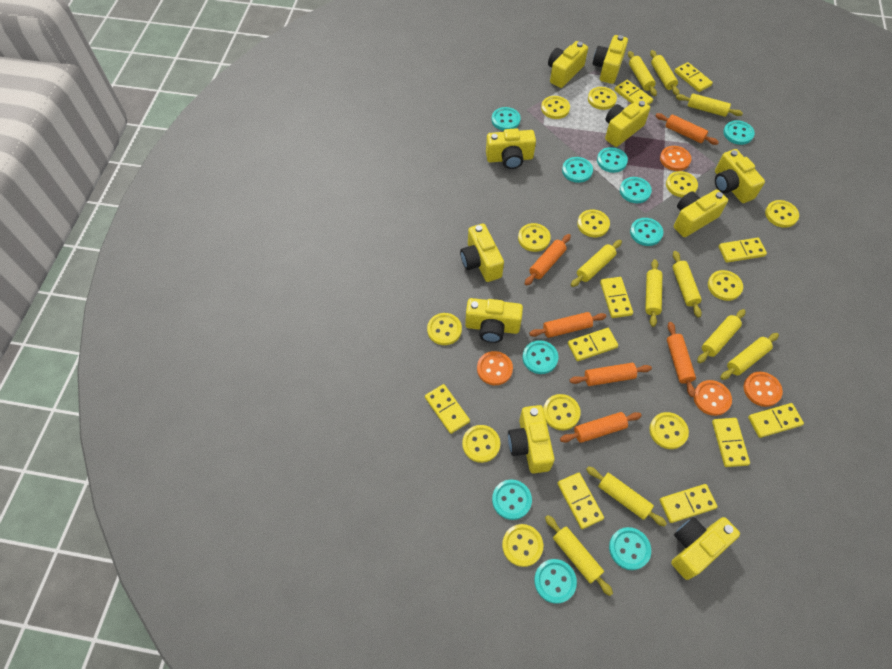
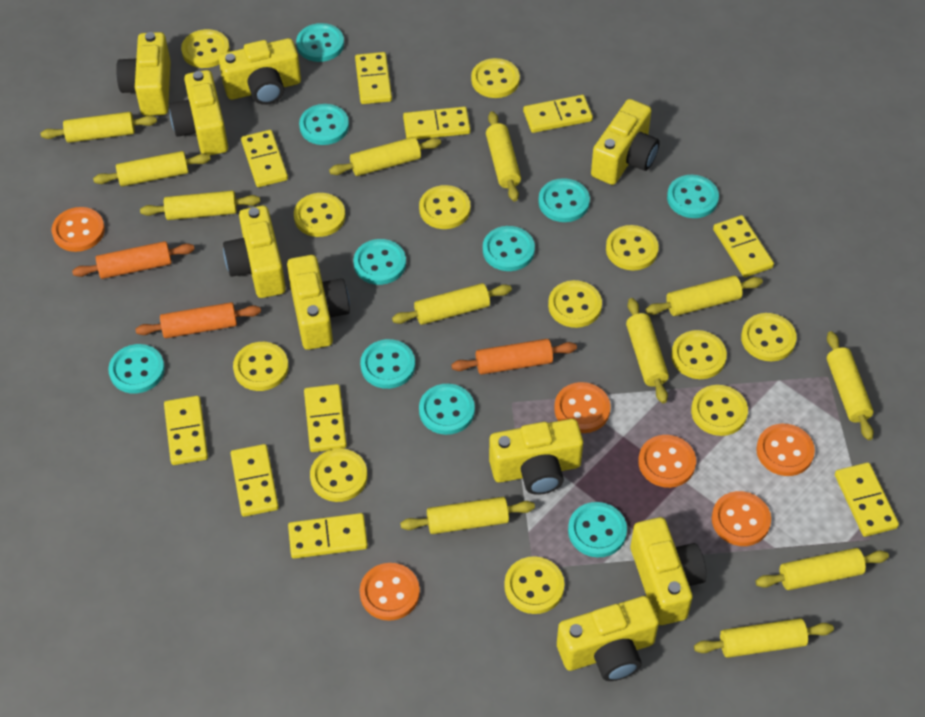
orange button: [477,351,513,385] [660,146,691,171] [693,380,732,416] [743,372,783,407] = 4 -> [52,207,105,252] [360,563,420,621] [554,382,610,433] [638,435,696,488] [712,491,771,546] [756,424,815,476] = 6
orange rolling pin: [525,234,571,286] [529,312,607,338] [560,412,642,443] [570,363,652,386] [655,113,719,145] [667,322,696,397] = 6 -> [72,241,195,279] [135,302,261,338] [451,339,577,375] = 3
yellow camera: [460,223,504,282] [465,298,523,343] [486,128,536,169] [508,405,555,474] [548,41,588,88] [593,35,628,84] [605,99,650,147] [671,517,740,580] [674,190,728,237] [715,149,765,203] = 10 -> [116,32,171,116] [169,70,228,155] [219,38,301,105] [223,206,286,298] [287,255,350,350] [489,419,583,495] [557,596,659,681] [591,99,660,185] [631,517,707,625] = 9
yellow rolling pin: [545,515,613,596] [571,240,622,287] [586,466,667,527] [628,51,657,96] [645,259,662,327] [650,50,679,95] [672,251,702,318] [676,93,743,117] [697,309,745,363] [720,333,779,380] = 10 -> [41,112,157,143] [93,151,211,187] [140,191,260,220] [329,137,441,176] [392,283,512,325] [400,497,535,534] [486,111,521,202] [626,298,669,404] [645,276,763,316] [694,618,834,658] [756,548,889,590] [827,331,874,440] = 12

